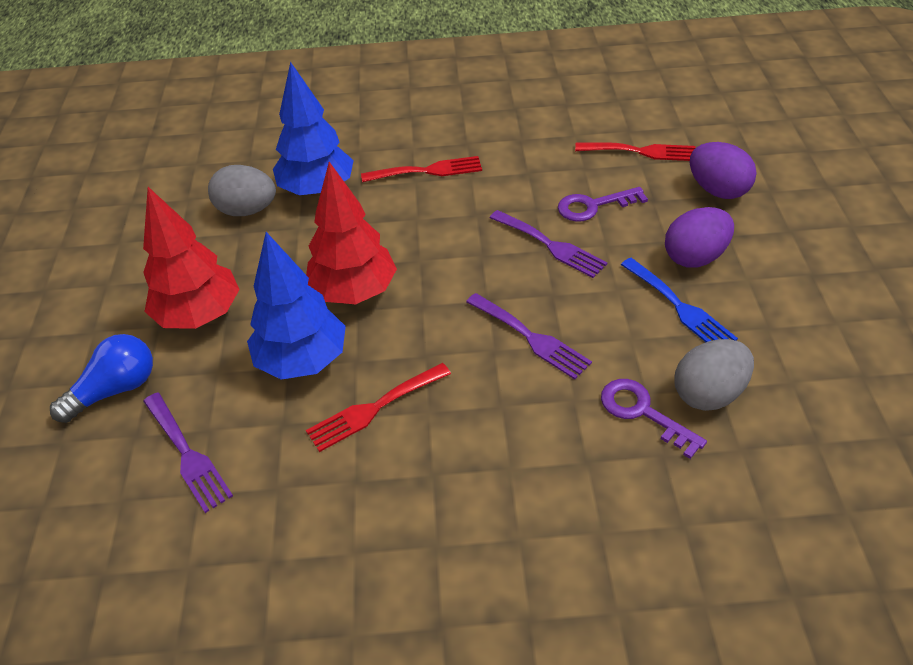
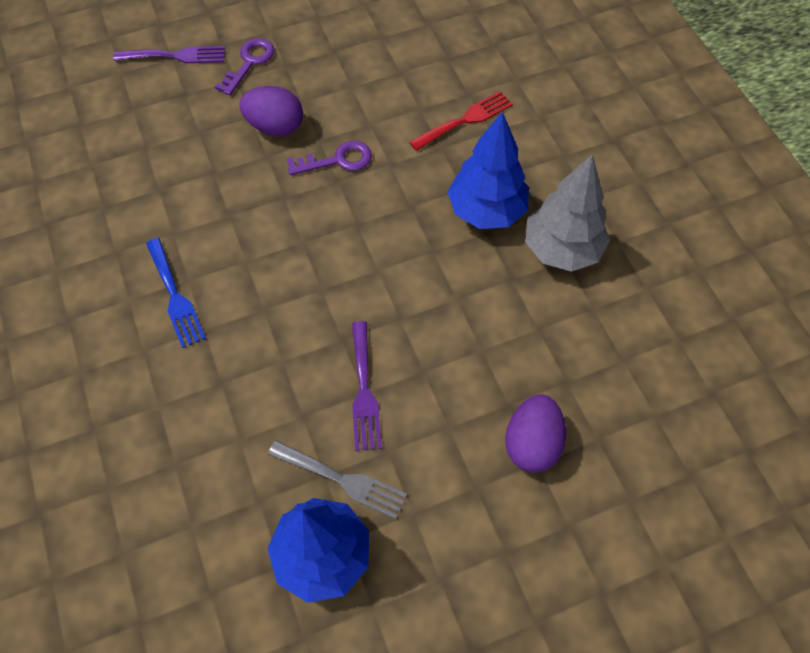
blue light bulb: [50,334,153,423] = 1 -> none = 0
grey egg: [208,165,276,216] [674,339,754,411] = 2 -> none = 0
grey fork: none = 0 -> [268,440,407,519] = 1
grey tree: none = 0 -> [525,154,610,272] = 1
purple fork: [143,392,233,513] [466,293,592,380] [490,210,608,278] = 3 -> [113,46,225,63] [352,321,382,451] = 2
red fork: [306,363,451,452] [361,156,482,182] [575,142,696,161] = 3 -> [409,91,513,151] = 1
red tree: [143,187,240,329] [306,162,397,304] = 2 -> none = 0

